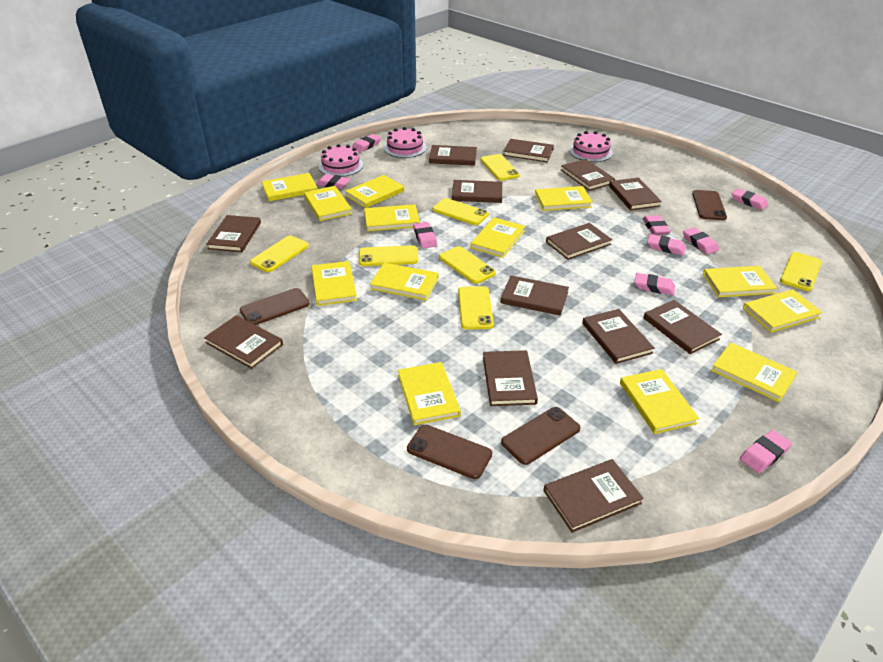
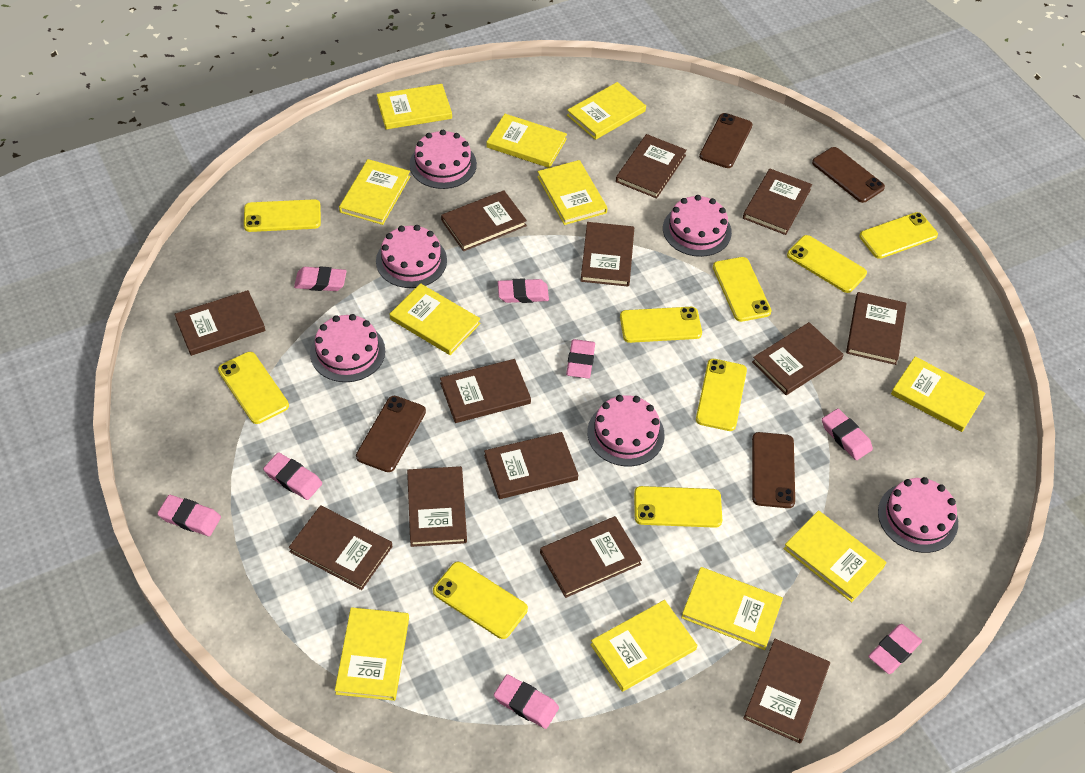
pink cake: [318,144,363,177] [384,127,427,158] [569,131,613,162] = 3 -> [310,314,385,382] [376,225,447,288] [410,130,477,189] [587,395,665,466] [663,195,732,257] [878,477,958,553] = 6
pink eraser: [316,174,351,189] [352,134,381,152] [413,222,437,249] [634,273,675,295] [643,215,671,235] [647,234,686,255] [683,227,719,254] [732,188,768,210] [740,430,792,473] = 9 -> [157,495,221,536] [263,452,322,500] [294,267,347,291] [494,674,559,729] [498,278,549,303] [566,339,595,378] [822,409,873,460] [868,624,922,674] = 8
yellow book: [262,173,317,201] [304,186,352,221] [311,261,357,306] [345,175,404,208] [364,204,420,231] [370,263,439,301] [398,362,461,425] [470,217,525,258] [535,186,593,211] [620,369,699,434] [703,266,777,297] [711,342,797,402] [743,289,823,333] = 13 -> [335,607,409,701] [339,159,410,225] [377,84,452,129] [390,283,480,355] [487,114,567,168] [537,160,608,225] [567,82,646,140] [590,600,697,692] [681,567,783,650] [784,510,887,602] [891,356,986,432] = 11
yellow phone: [250,235,309,272] [359,245,418,266] [432,198,489,225] [439,246,496,284] [458,286,494,329] [480,154,520,181] [780,252,822,291] = 7 -> [218,352,289,424] [244,199,321,232] [433,562,528,639] [620,307,702,343] [634,486,722,528] [696,359,747,431] [713,257,771,322] [787,235,867,293] [859,212,938,259] = 9

